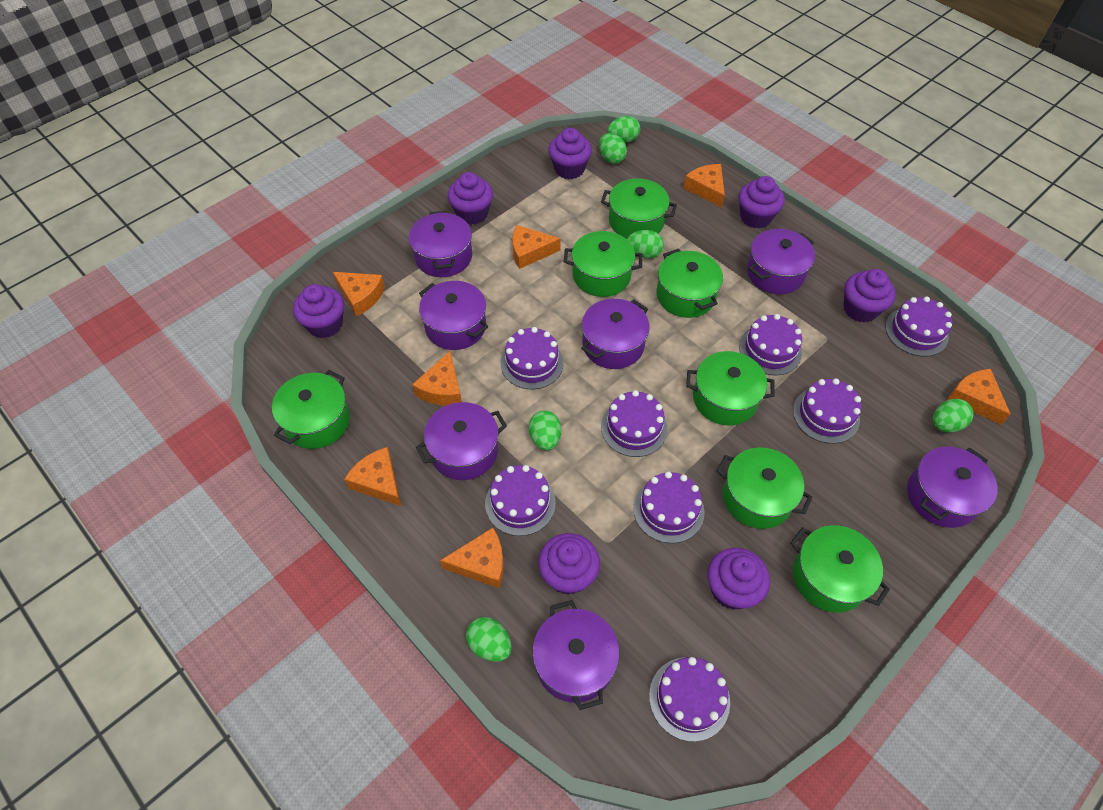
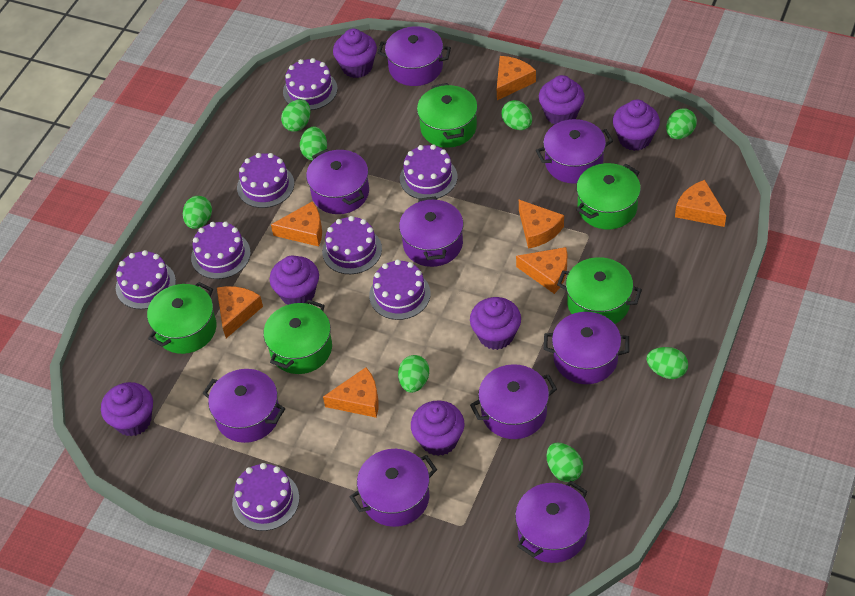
green egg: [466,617,512,662] [529,410,561,451] [599,133,627,164] [608,116,640,142] [627,230,664,259] [933,399,974,433] = 6 -> [183,196,212,229] [281,99,310,132] [300,127,327,160] [398,355,429,393] [501,100,532,130] [546,443,583,482] [647,347,688,379] [666,108,697,139] = 8
green pot: [272,370,350,449] [564,231,643,297] [601,178,677,239] [657,249,723,318] [686,351,775,425] [717,447,813,529] [790,525,890,613] = 7 -> [147,282,216,354] [264,299,332,374] [417,83,478,148] [557,257,642,324] [576,163,641,229] = 5
purple pot: [409,211,472,277] [416,402,507,480] [419,281,488,350] [532,600,620,710] [581,299,650,369] [747,229,815,294] [907,447,997,528] = 7 -> [203,369,285,443] [306,149,369,214] [350,449,437,527] [378,26,451,86] [399,196,464,267] [470,364,557,439] [515,481,590,563] [536,119,613,184] [544,312,629,384] = 9

